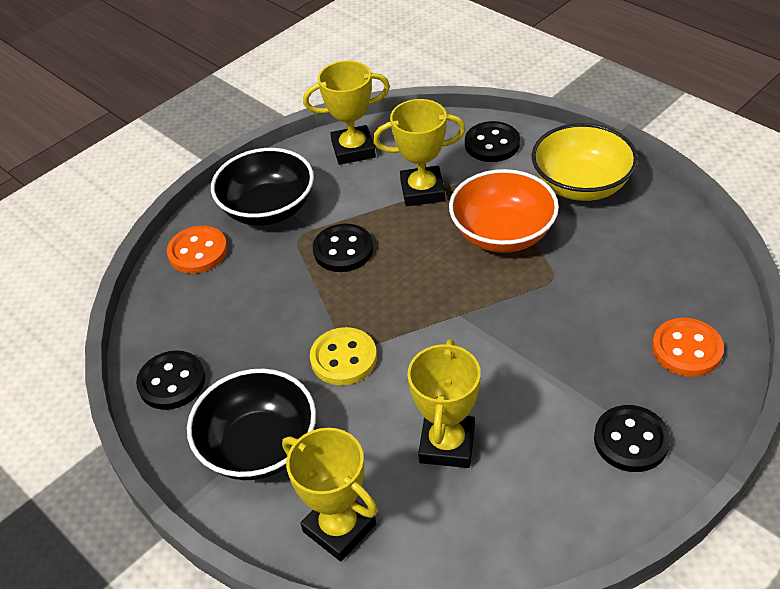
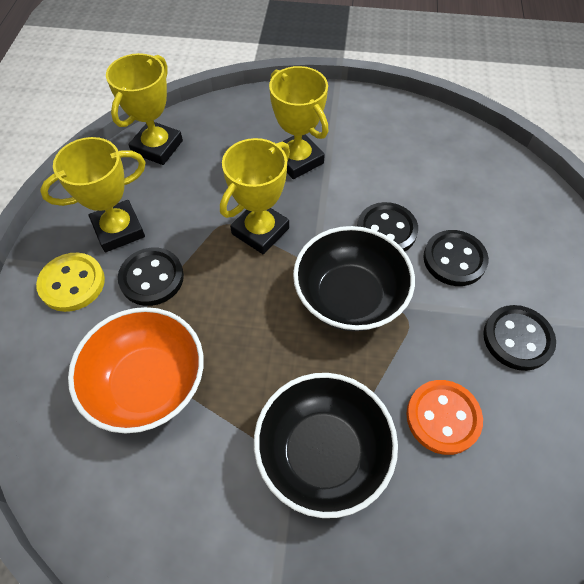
orange button: [167,226,228,274] [652,318,724,377] = 2 -> [406,380,483,455] = 1
yellow bowl: [531,123,638,201] = 1 -> none = 0

